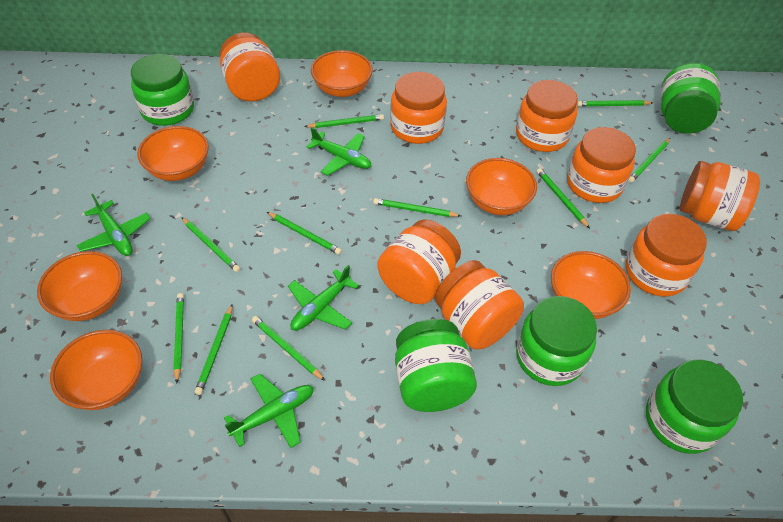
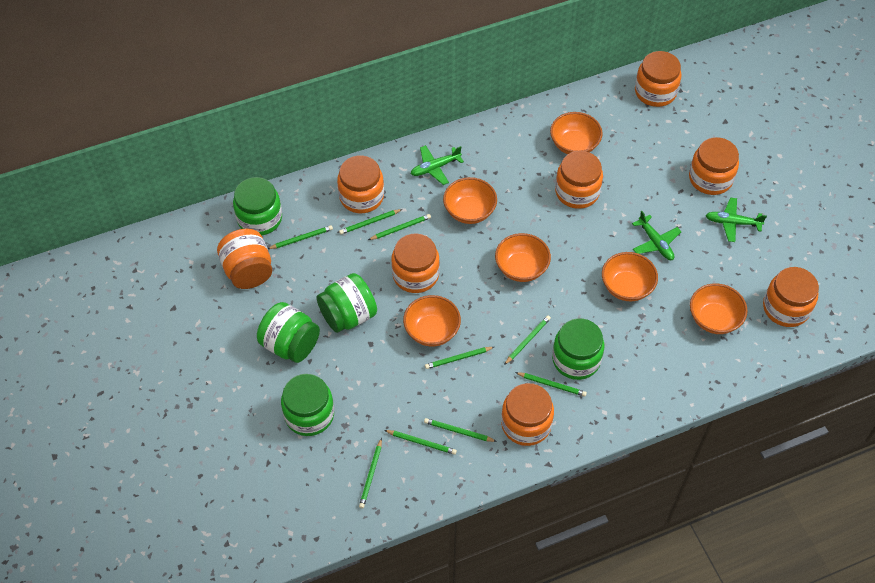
green pencil: [173,293,184,383] [181,217,240,272] [195,304,233,395] [252,316,325,381] [267,212,342,255] [304,114,384,128] [373,198,461,217] [537,168,590,228] [577,100,653,106] [629,138,670,183] = 10 -> [268,225,333,249] [339,209,402,235] [359,438,382,508] [368,214,431,240] [384,430,457,455] [424,418,497,442] [425,347,494,369] [504,315,551,365] [515,372,587,397] = 9
green plane: [77,194,151,256] [224,374,314,448] [288,265,359,331] [306,127,371,176] = 4 -> [411,145,464,185] [632,211,681,260] [705,198,767,242] = 3

